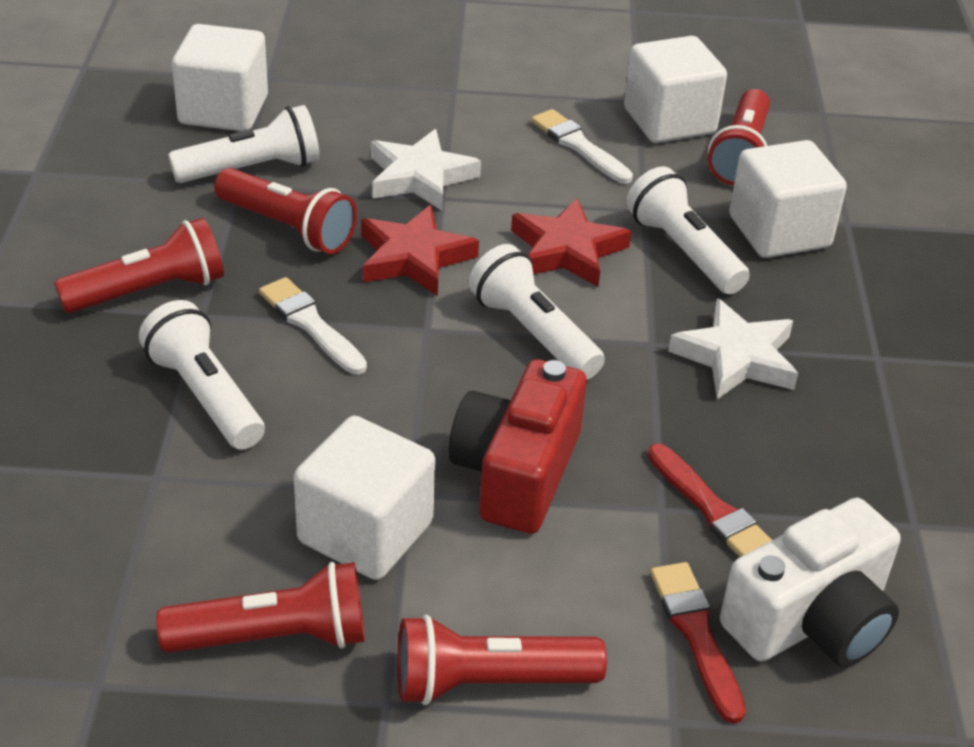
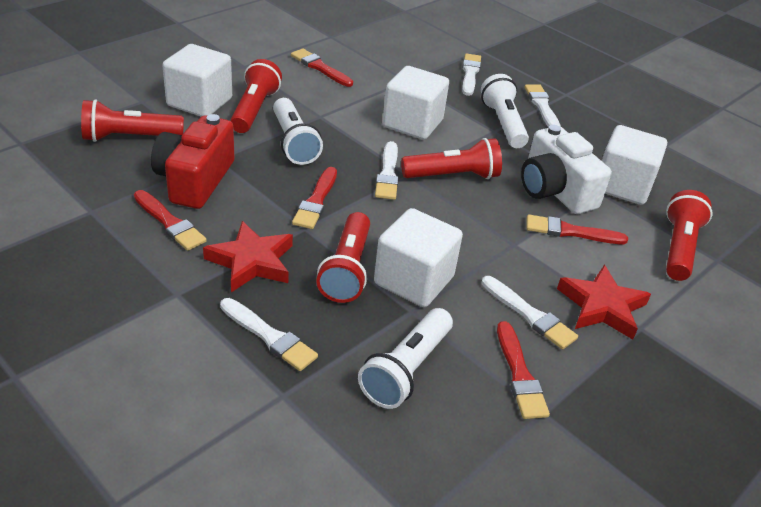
red brush: [647,443,772,557] [650,562,746,724] = 2 -> [134,190,207,251] [291,48,353,87] [292,167,337,229] [497,321,550,419] [526,214,628,244] = 5
white brush: [259,277,367,375] [531,109,633,184] = 2 -> [220,298,318,371] [375,141,399,200] [462,53,481,96] [482,276,578,349] [525,84,561,128] = 5
white flashlight: [139,300,265,450] [168,105,320,183] [469,244,605,380] [626,167,750,294] = 4 -> [273,98,323,165] [358,308,453,409] [480,74,529,148] = 3
white star: [371,129,481,211] [668,298,798,399] = 2 -> none = 0

